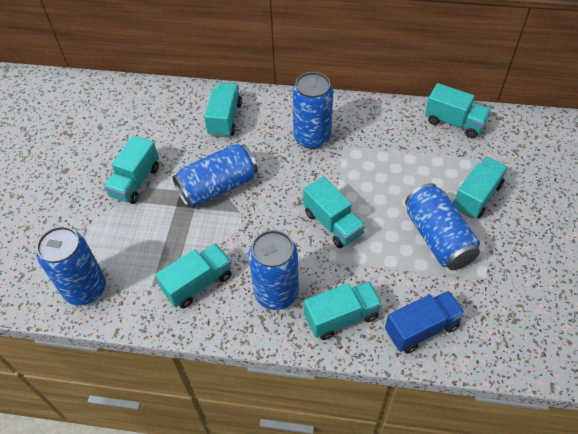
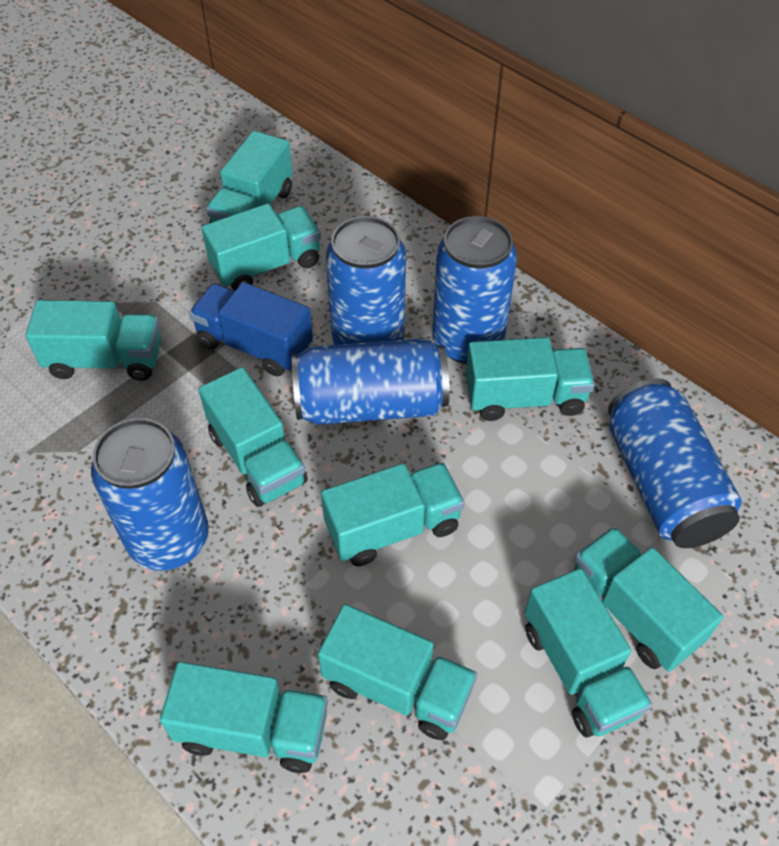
turquoise truck: [104,135,159,204] [155,243,232,308] [204,83,242,138] [303,176,365,248] [304,281,382,340] [425,83,491,138] [453,157,508,218] = 7 -> [26,300,161,381] [160,662,328,773] [198,367,308,507] [201,203,321,291] [206,131,293,223] [318,604,477,740] [321,463,464,566] [466,337,595,421] [525,568,652,737] [574,527,723,672] = 10

